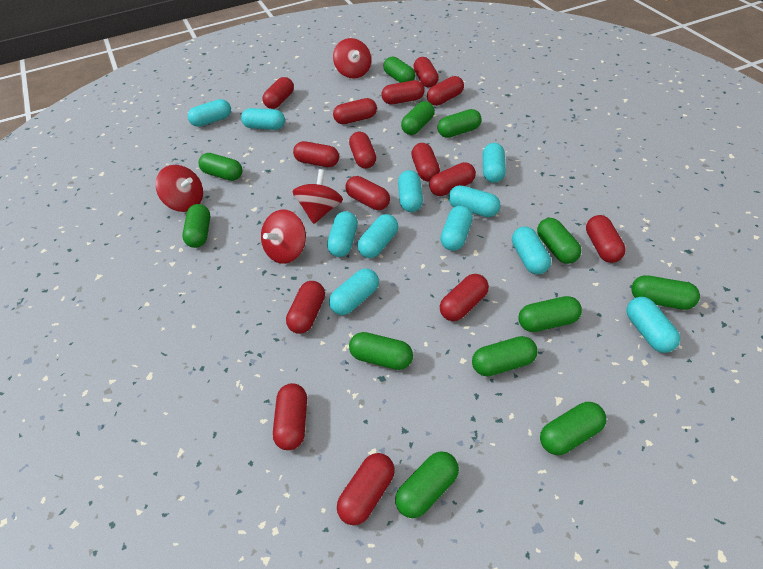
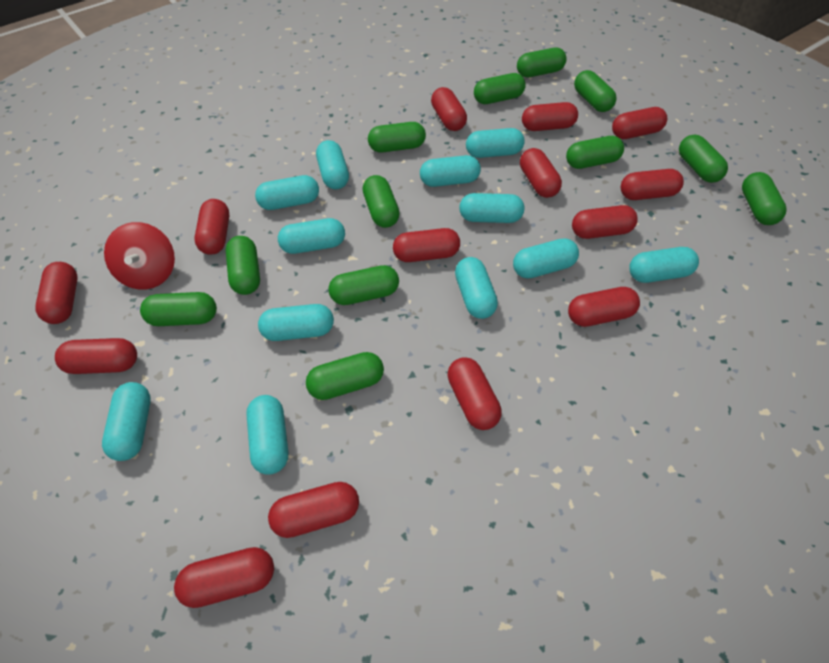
red capsule: [262,77,294,109] [273,383,307,450] [286,281,325,334] [293,141,339,167] [333,98,377,124] [337,453,395,525] [345,176,390,210] [349,132,376,169] [381,80,425,104] [411,143,440,182] [413,57,439,88] [427,76,464,106] [429,162,476,196] [440,274,489,321] [586,215,626,263] = 15 -> [36,262,78,324] [55,338,137,374] [174,547,274,608] [195,199,229,255] [268,482,359,538] [393,228,460,262] [431,87,467,131] [447,357,502,430] [520,148,562,198] [522,102,578,131] [568,287,640,327] [572,205,638,239] [612,107,667,139] [621,169,684,200] = 14
red spinning top: [155,165,203,212] [261,210,306,264] [293,169,343,224] [333,38,371,79] = 4 -> [104,222,175,290] = 1
turquoise capsule: [188,99,231,127] [241,108,285,130] [327,211,358,257] [329,268,379,315] [357,214,398,258] [398,170,423,212] [440,205,473,251] [448,185,501,217] [483,143,506,183] [512,227,551,274] [626,297,680,353] = 11 -> [102,382,151,461] [246,395,288,474] [255,175,319,210] [258,304,334,341] [278,218,345,254] [316,140,349,189] [420,155,481,187] [455,257,498,319] [459,193,524,223] [466,128,525,158] [513,238,579,278] [629,247,699,283] = 12

